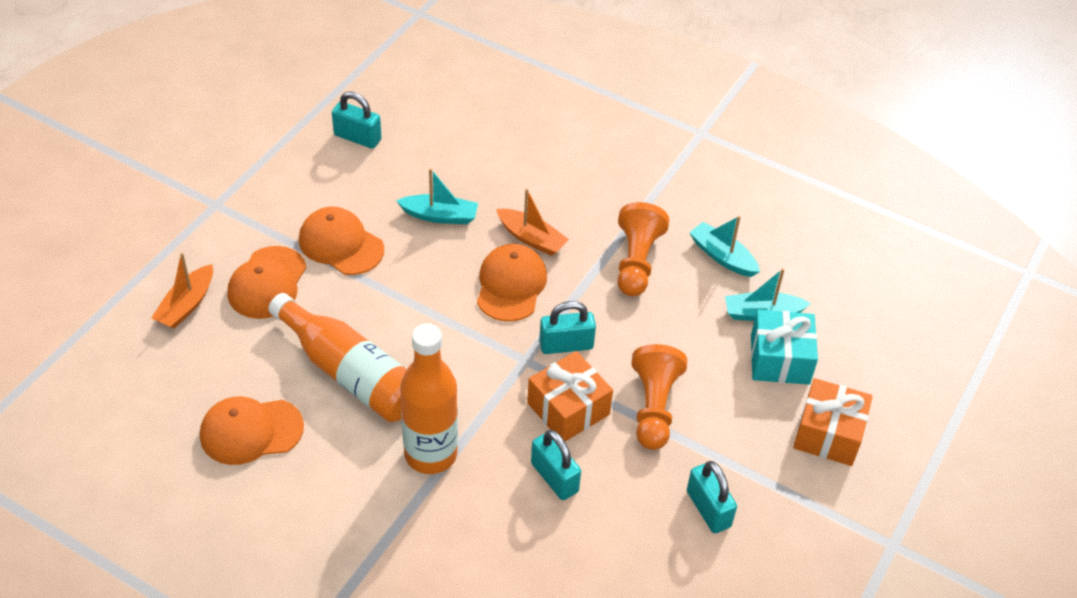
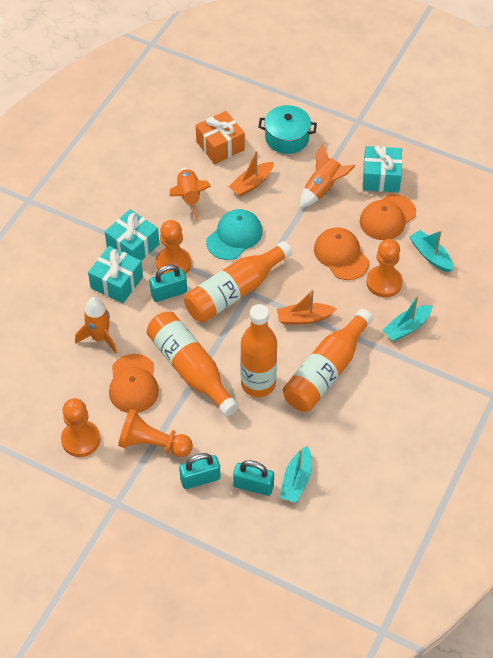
orange bottle: [268,293,407,422] [400,323,458,474] = 2 -> [147,312,239,417] [184,241,292,323] [240,304,277,397] [283,309,373,412] = 4
orange cap: [200,396,304,465] [228,246,307,319] [299,207,384,275] [477,244,547,322] = 4 -> [109,354,159,413] [314,227,369,280] [360,194,416,240] = 3
orange gift: [527,351,613,442] [793,378,873,466] = 2 -> [196,111,245,164] = 1
orange pawn: [617,202,669,296] [631,344,687,450] = 2 -> [61,398,101,457] [118,409,193,457] [156,220,191,275] [366,239,403,297] = 4
orange rocket: none = 0 -> [75,297,117,354] [170,168,211,221] [300,143,355,208] = 3
turquoise cap: none = 0 -> [206,209,262,260] = 1
turquoise gift: [751,310,818,385] = 1 -> [88,246,143,304] [105,209,159,261] [363,146,402,192] = 3
turquoise padlock: [332,91,382,149] [531,430,581,500] [539,301,596,354] [687,461,737,533] = 4 -> [149,264,187,302] [179,453,221,489] [233,460,274,496] = 3
turquoise pot: none = 0 -> [258,105,317,154] = 1

